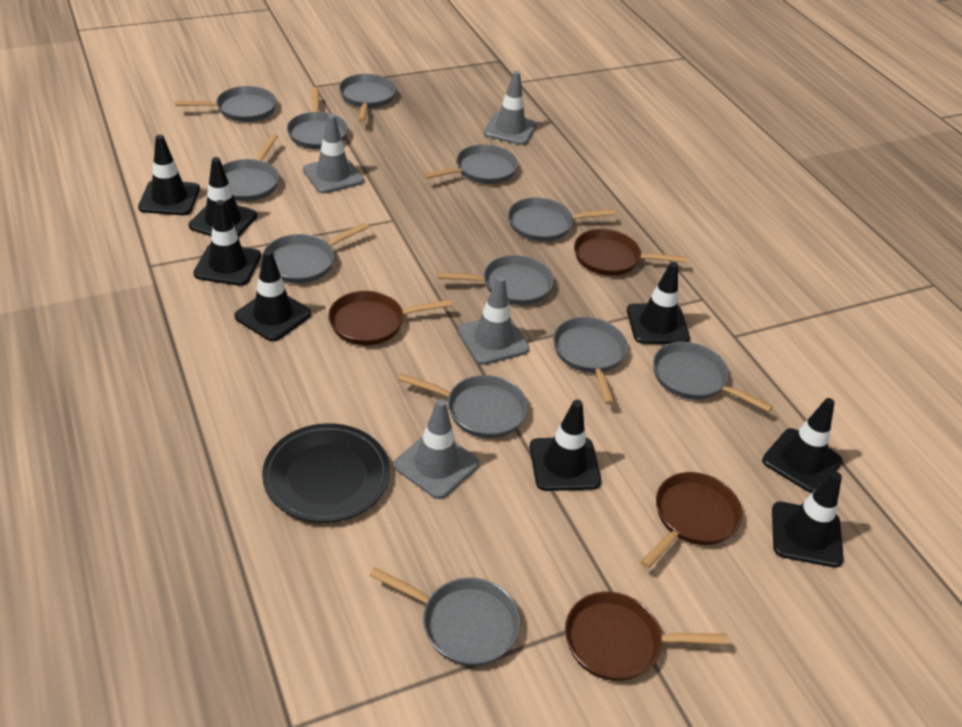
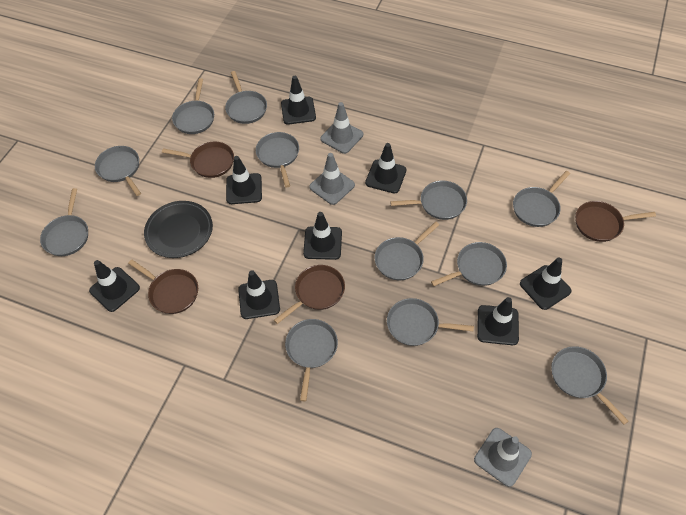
grey traffic cone: [303,114,364,193] [394,399,479,499] [458,276,529,365] [484,71,537,145] = 4 -> [309,153,355,205] [320,102,363,154] [474,428,532,487] = 3

